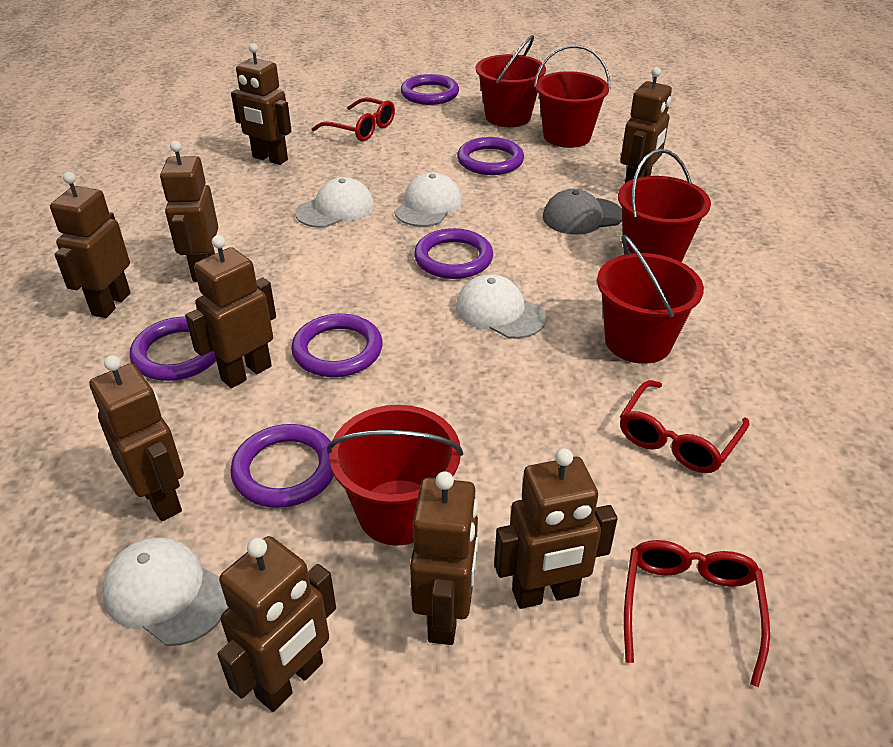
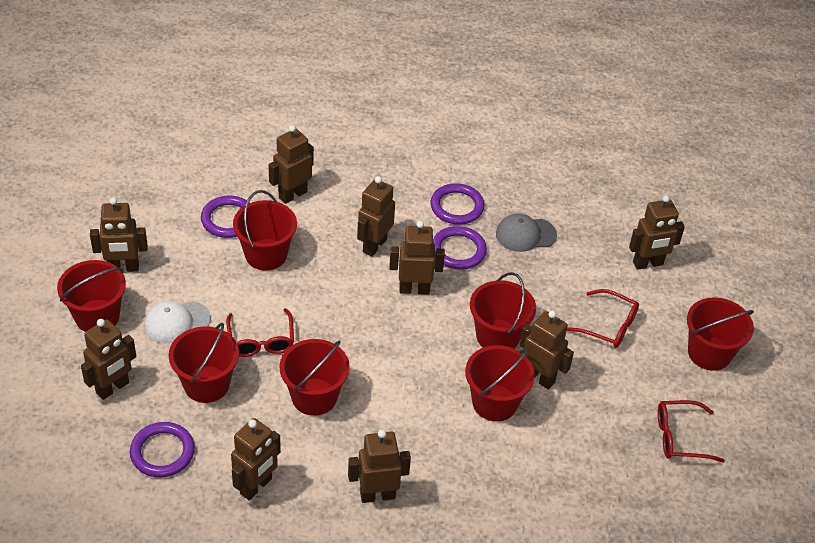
purple ring: [130,317,216,381] [230,424,334,508] [291,314,383,377] [401,74,459,105] [414,228,493,279] [457,137,524,175] = 6 -> [130,422,195,477] [201,196,250,238] [431,183,485,225] [433,226,487,270] = 4
red bucket: [327,405,463,546] [476,35,546,127] [534,45,610,148] [597,235,704,364] [618,149,711,262] = 5 -> [57,260,126,332] [169,323,239,403] [233,190,297,271] [280,339,350,416] [465,345,535,422] [470,272,536,348] [687,297,754,371] = 7
white cap: [102,537,228,646] [295,177,374,228] [394,172,462,227] [456,274,547,339] = 4 -> [144,301,211,344] = 1

